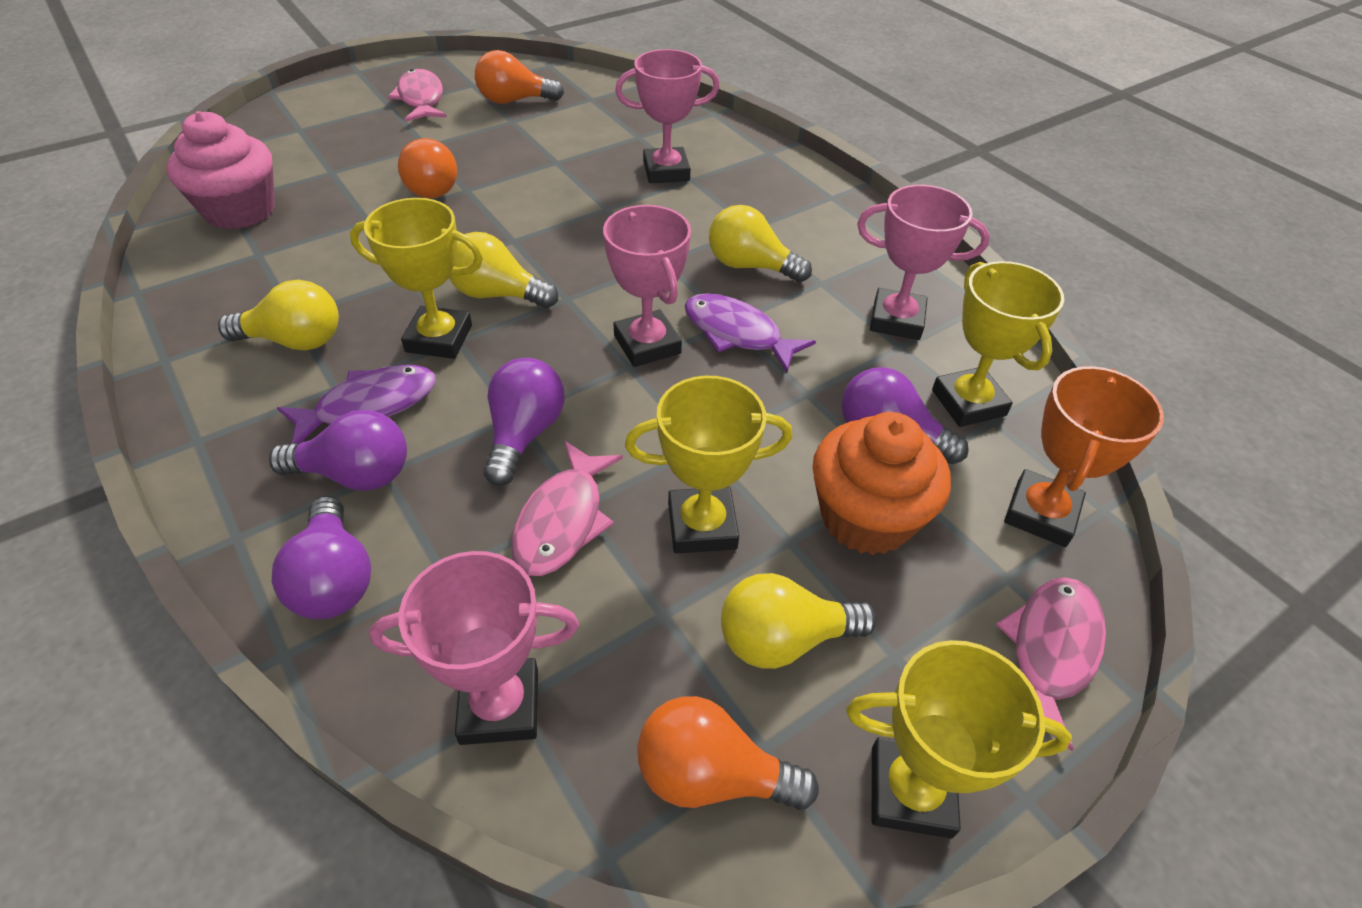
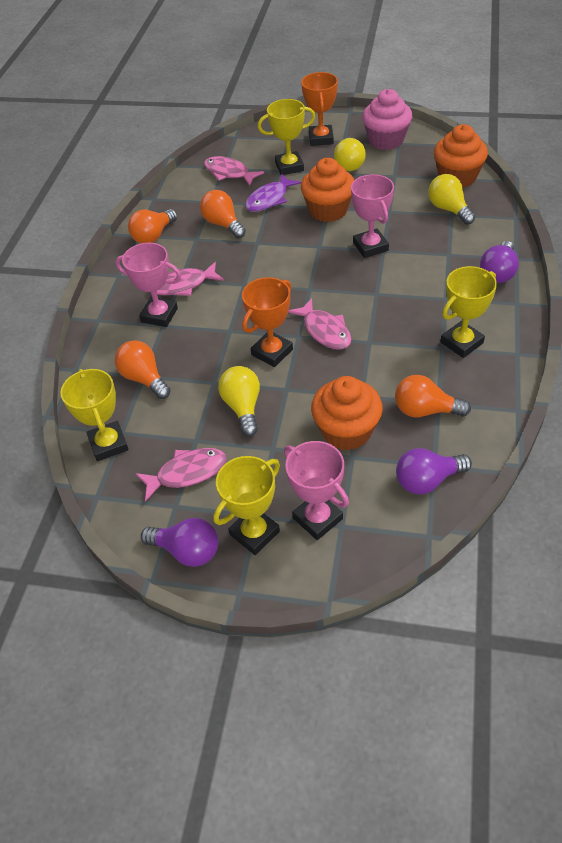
orange cupcake: [812,412,951,555] = 1 -> [301,158,354,222] [311,376,383,450] [434,124,488,188] = 3
orange light bulb: [398,138,457,198] [475,50,564,104] [637,696,819,810] = 3 -> [115,340,171,399] [128,209,177,243] [200,190,246,238] [395,375,471,417] = 4
orange trophy: [1004,366,1164,547] = 1 -> [242,277,293,367] [301,72,338,146] = 2
pink fish: [388,69,447,122] [511,441,623,576] [996,577,1106,751] = 3 -> [135,448,227,502] [157,262,224,296] [204,156,264,186] [288,298,351,350] = 4
pink trophy: [369,551,579,745] [603,205,691,367] [615,49,720,183] [857,185,990,340] = 4 -> [115,243,181,327] [284,441,349,540] [351,174,394,258] = 3
purple fish: [277,365,436,444] [685,293,816,372] = 2 -> [245,173,301,212] = 1
purple light bulb: [269,410,407,491] [272,496,371,619] [483,358,565,486] [841,367,969,464] = 4 -> [141,518,218,567] [396,448,472,495] [480,241,519,283] = 3
yellow light bulb: [218,280,339,350] [449,232,558,308] [709,205,812,282] [721,573,877,669] = 4 -> [218,366,260,436] [334,138,366,171] [428,174,475,225] = 3

